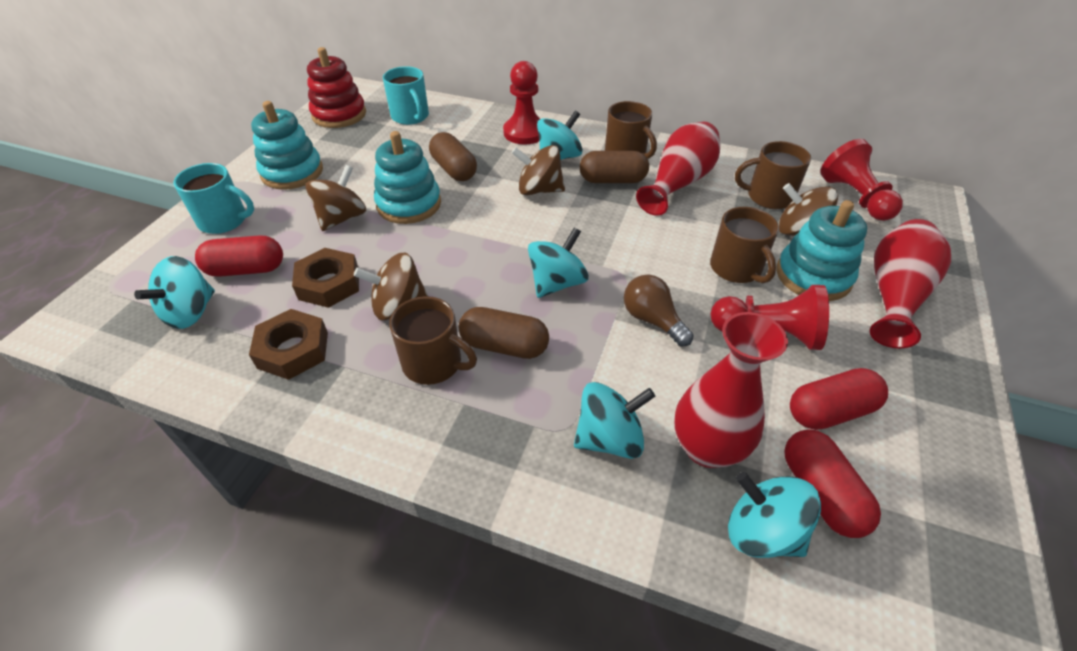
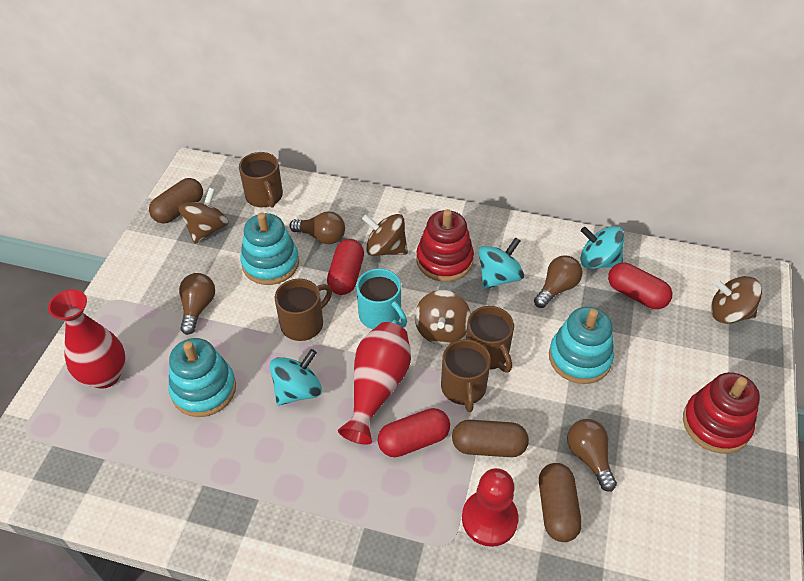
brown light bulb: [624,274,694,346] = 1 -> [179,273,215,335] [290,211,345,244] [534,255,582,308] [567,419,617,492] = 4
brown nut: [249,309,328,380] [292,248,359,308] = 2 -> none = 0
red pawn: [503,61,540,144] [710,285,829,350] [820,139,903,221] = 3 -> [462,468,519,547] = 1
red stacking toy: [307,47,366,128] = 1 -> [417,209,474,282] [683,372,760,453] = 2
red vase: [636,122,720,216] [674,312,788,468] [870,219,951,348] = 3 -> [48,289,126,389] [338,322,411,445] = 2
turquoise mug: [173,163,254,234] [383,66,429,125] = 2 -> [356,268,407,329] = 1
turquoise spinning top: [134,256,215,329] [528,227,589,298] [537,111,583,160] [574,382,655,459] [728,472,821,558] = 5 -> [270,349,322,406] [478,237,524,289] [581,226,624,269] = 3

